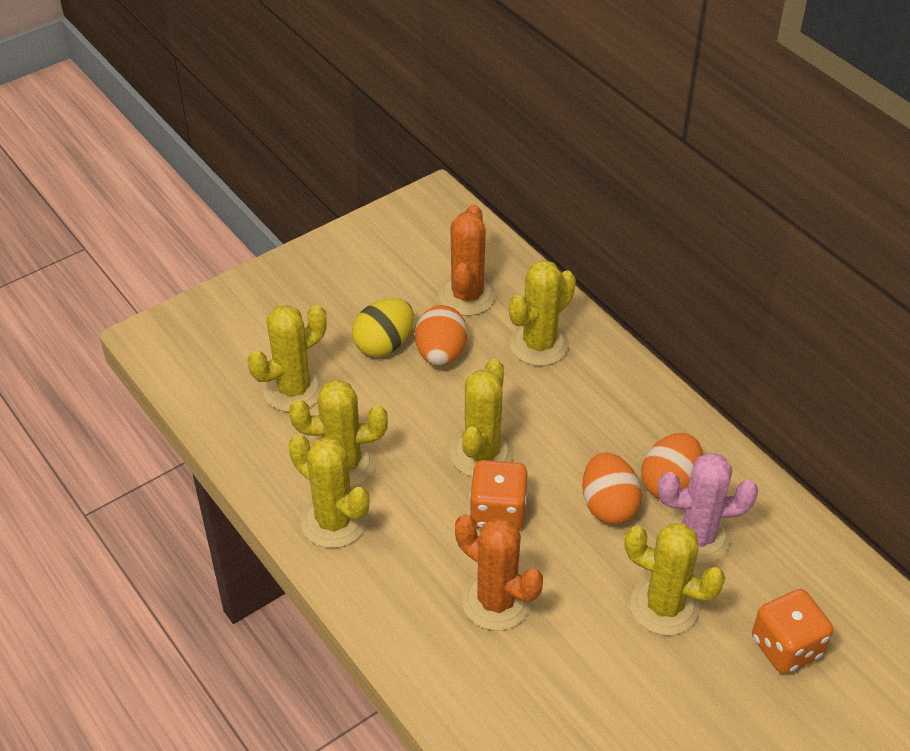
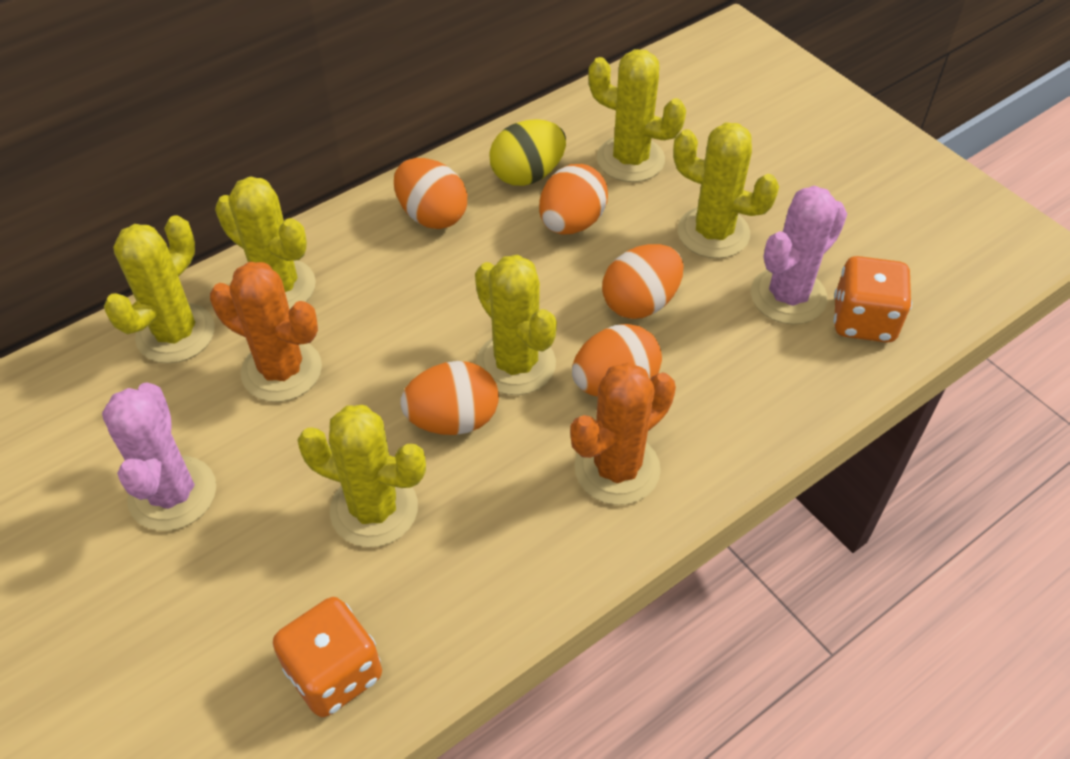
orange egg: [415,305,467,366] [582,452,642,524] [641,433,703,499] = 3 -> [394,158,467,229] [400,361,499,435] [539,164,608,234] [572,324,662,397] [602,244,684,319] = 5
pink cactus: [658,452,758,564] = 1 -> [102,383,216,531] [751,186,847,325] = 2

